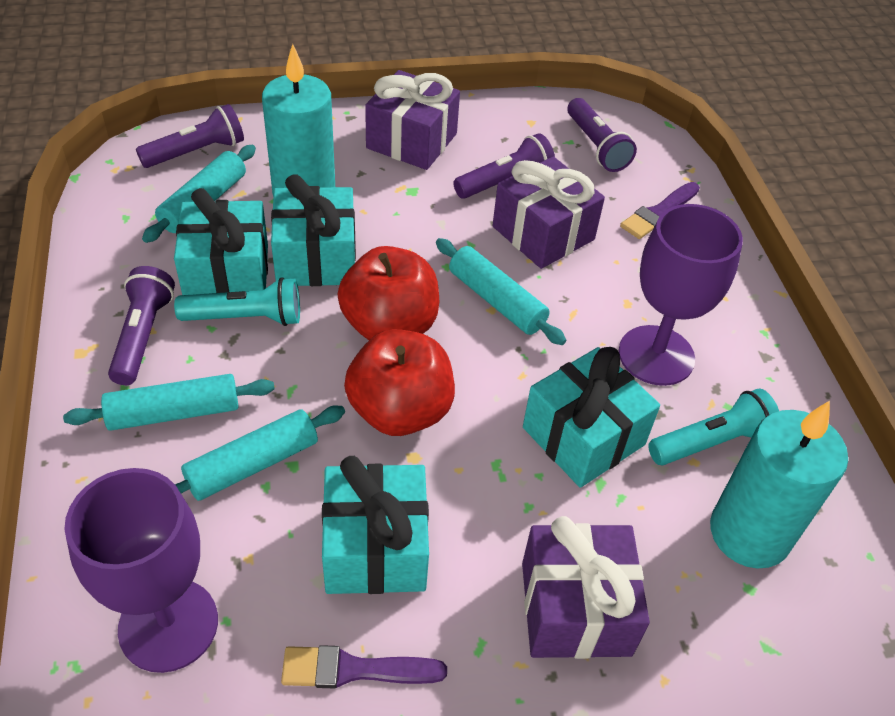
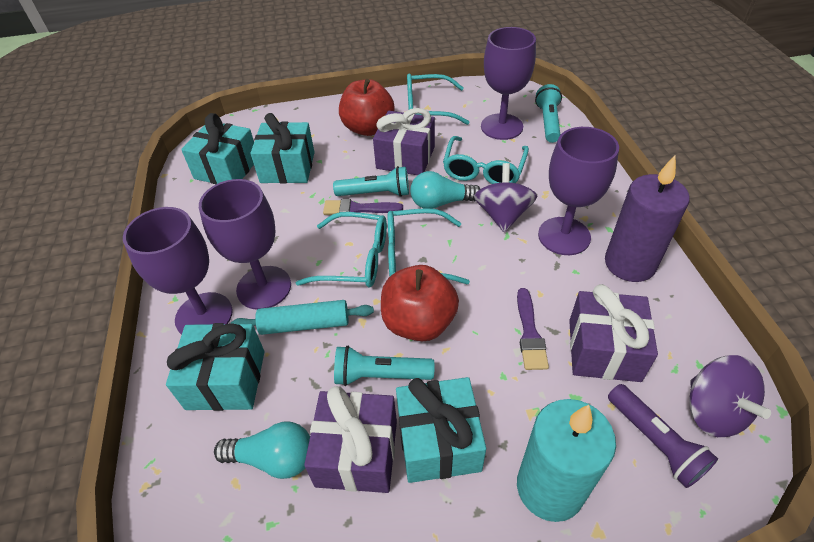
purple candle: none = 0 -> [605,156,690,282] = 1
purple flashlight: [108,266,175,385] [136,104,244,168] [453,133,555,199] [567,98,637,172] = 4 -> [608,384,718,488] = 1
purple goblet: [64,468,218,673] [619,204,743,386] = 2 -> [123,207,233,335] [199,179,291,310] [481,27,536,140] [538,127,619,255] = 4
purple spinning top: none = 0 -> [474,163,537,233] [689,355,771,437] = 2
turquoise candle: [262,44,335,196] [710,401,848,569] = 2 -> [517,399,616,522] = 1
turquoise flashlight: [174,277,300,326] [648,388,779,465] = 2 -> [333,166,409,197] [334,346,435,386] [535,84,562,143] = 3
turquoise glasses: none = 0 -> [296,212,387,288] [388,208,470,284] [407,74,470,125] [443,136,529,184] = 4
turquoise light bulb: none = 0 -> [214,422,310,479] [410,171,480,209] = 2
turquoise rolling pin: [63,374,275,431] [142,145,256,243] [175,406,345,501] [436,238,566,345] = 4 -> [231,300,374,335] = 1

